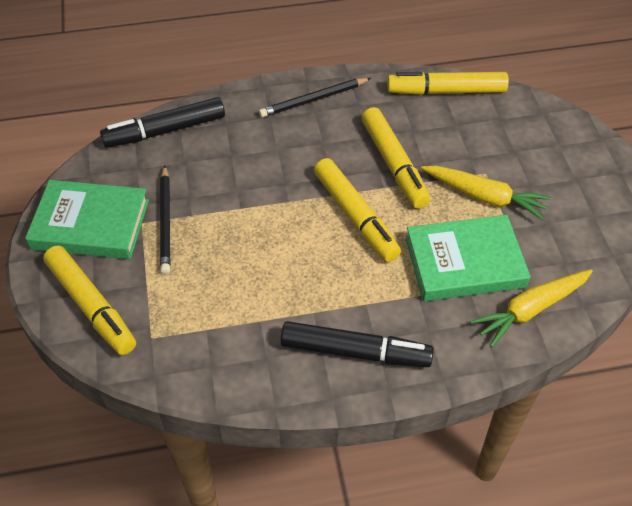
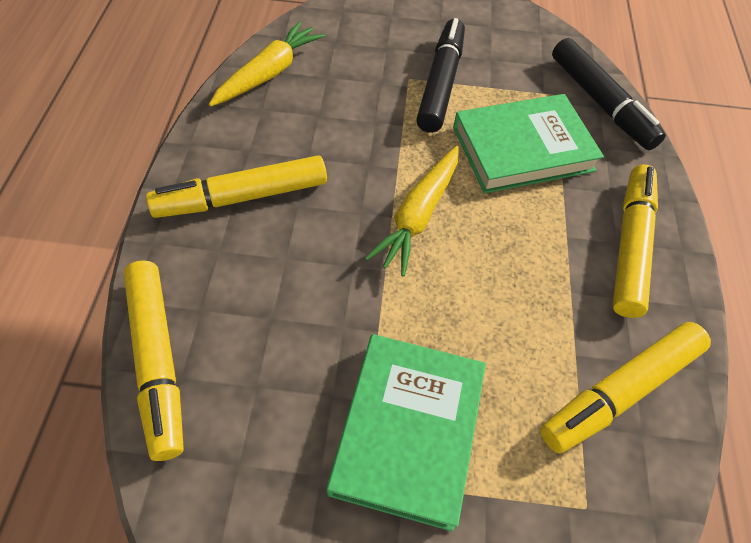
black pencil: [160,165,171,274] [259,78,371,118] = 2 -> none = 0

